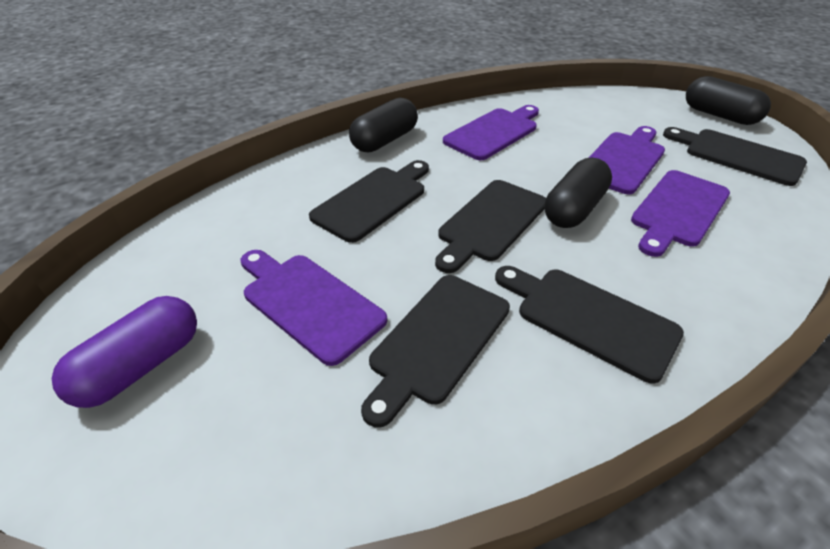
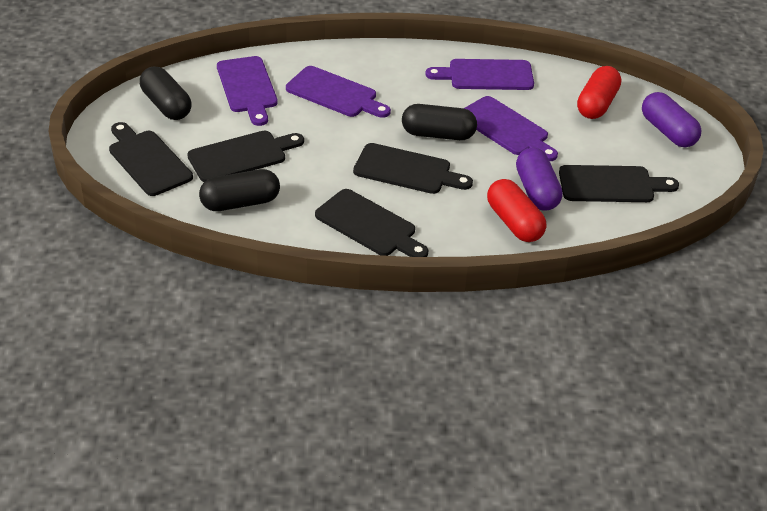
purple capsule: [52,296,197,408] = 1 -> [516,148,563,211] [642,92,702,148] = 2
red capsule: none = 0 -> [487,179,546,242] [577,66,621,119] = 2

